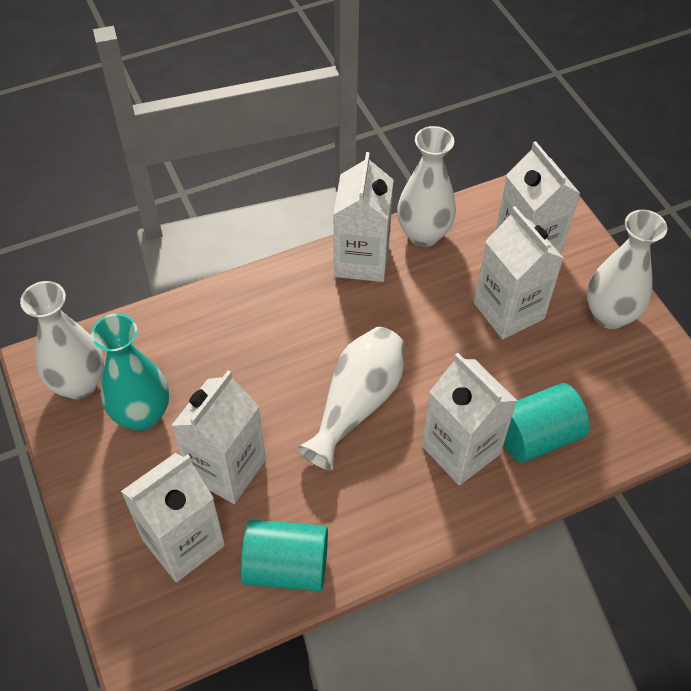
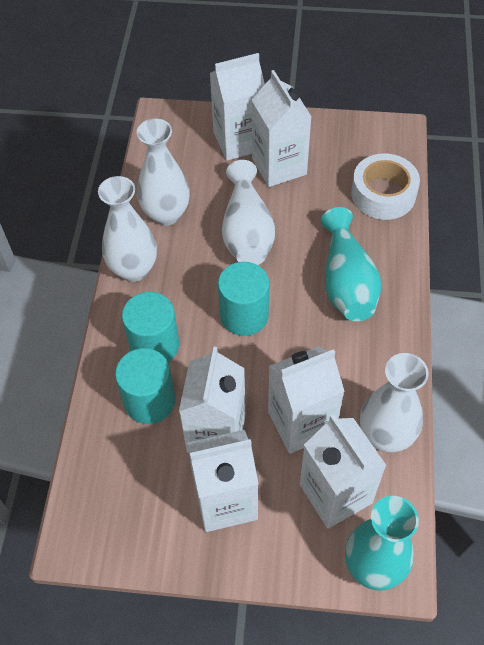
turquoise cylinder: [241,520,328,591] [504,383,590,463] = 2 -> [115,348,175,424] [122,292,179,362] [218,262,269,336] = 3
turquoise vase: [91,313,169,431] = 1 -> [321,207,382,321] [345,496,419,590] = 2
white tape: none = 0 -> [351,153,420,220] = 1

